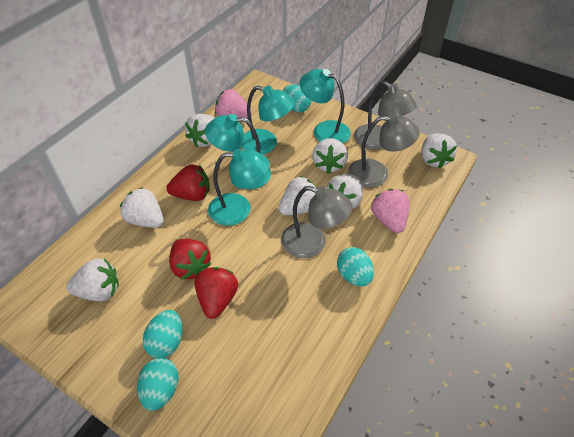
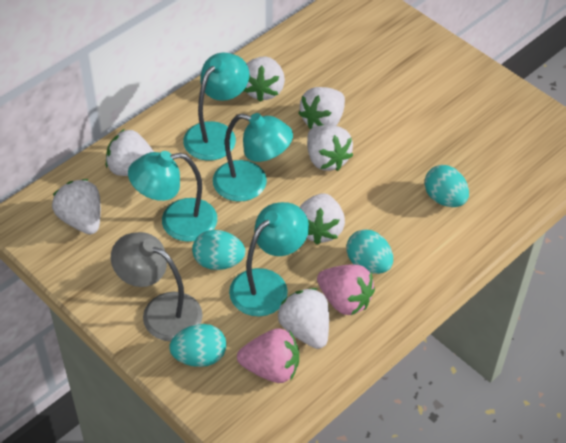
grey lamp: [281,186,353,258] [348,114,420,187] [354,81,417,150] = 3 -> [111,232,203,341] = 1
red strawberry: [166,165,210,201] [169,239,211,280] [195,267,238,319] = 3 -> none = 0

